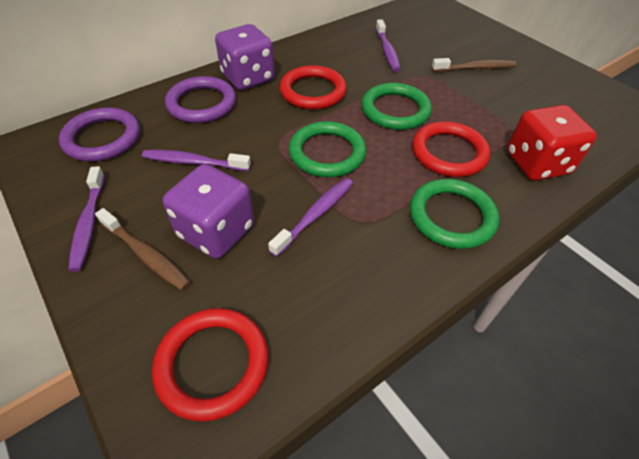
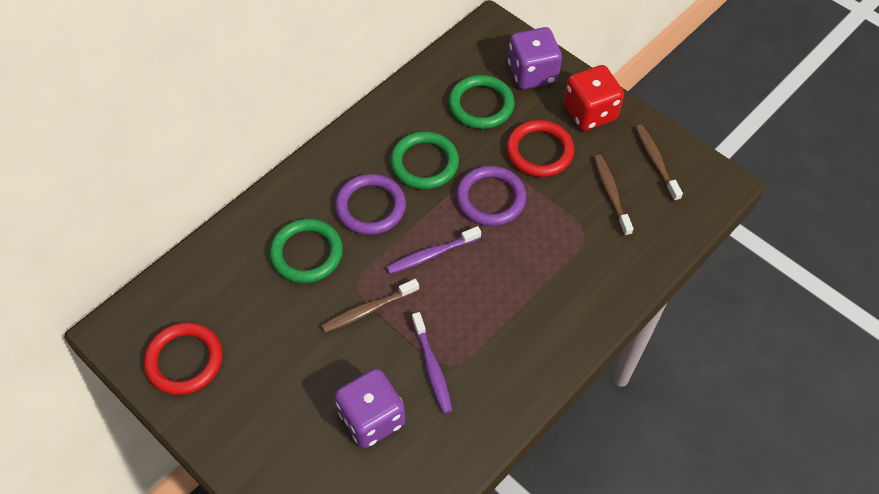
brown toothbrush: [95,208,191,291] [432,58,516,72] = 2 -> [322,279,419,333] [594,155,634,236] [635,124,683,201] = 3
purple toothbrush: [68,166,105,272] [142,150,251,171] [268,178,353,257] [376,19,401,72] = 4 -> [387,226,481,274] [412,312,452,414] = 2
red ring: [152,308,269,421] [280,65,347,110] [412,121,490,177] = 3 -> [144,322,222,395] [506,120,574,177] = 2

